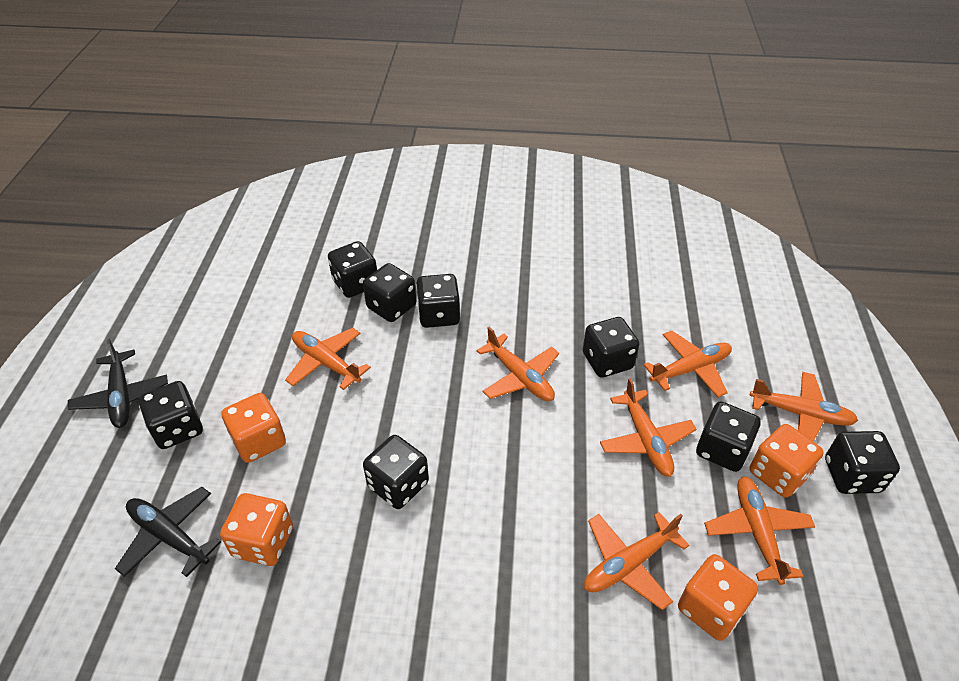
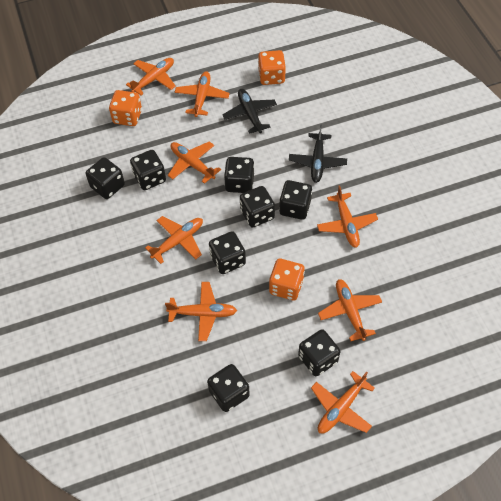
orange dice: [220,493,293,566] [221,393,286,463] [678,554,758,641] [750,424,824,498] = 4 -> [109,90,142,126] [258,50,286,85] [269,259,305,301] = 3
orange plane: [285,328,371,390] [477,327,559,401] [584,512,690,610] [600,378,697,477] [643,331,732,397] [704,476,815,585] [750,372,858,442] = 7 -> [126,58,176,95] [145,216,203,264] [165,282,237,341] [168,141,221,184] [175,71,230,117] [311,371,375,434] [317,186,378,248] [318,279,382,341] = 8

